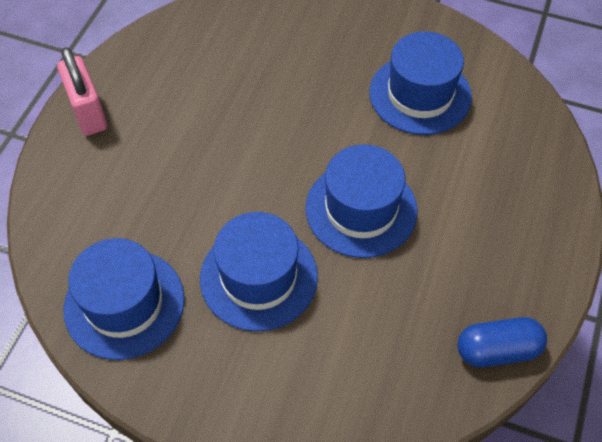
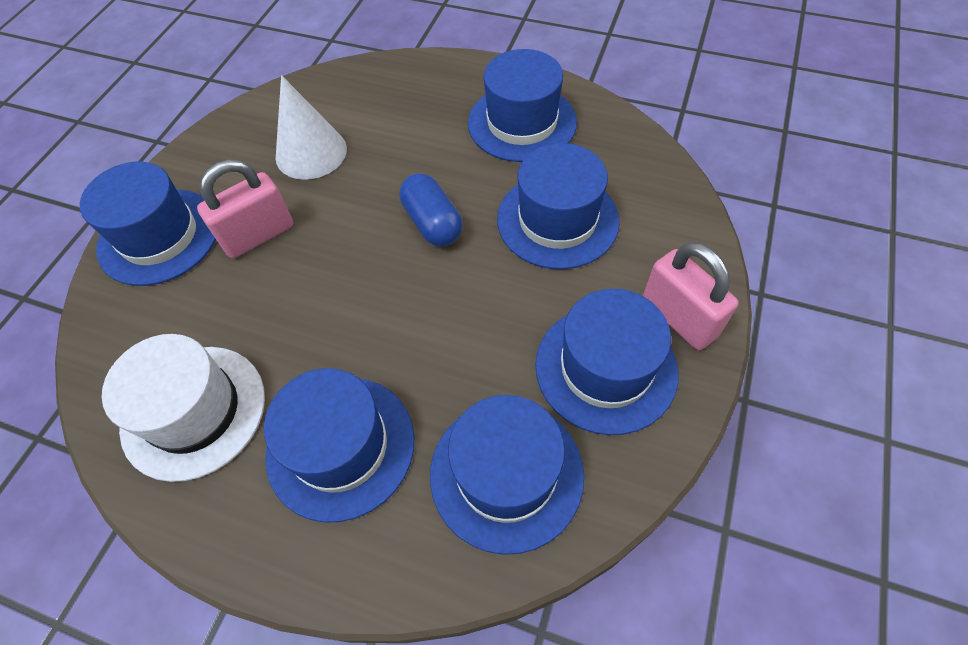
blue hat: [63,238,185,360] [200,212,318,331] [305,144,417,258] [369,31,472,135] = 4 -> [80,162,216,286] [264,368,414,523] [430,395,584,555] [468,49,577,162] [497,143,620,269] [535,289,678,435] = 6
pink padlock: [57,47,107,136] = 1 -> [197,160,293,258] [643,242,739,350] = 2
white cone: none = 0 -> [275,75,347,180] = 1
white hat: none = 0 -> [102,334,265,482] = 1

